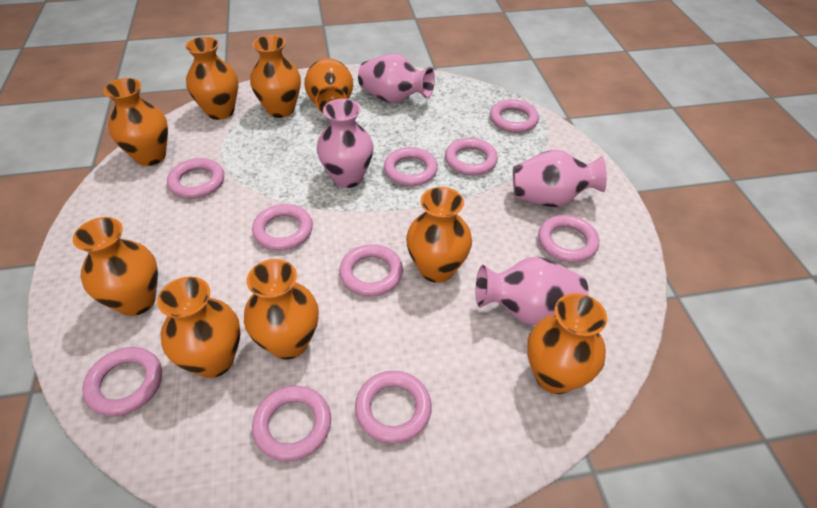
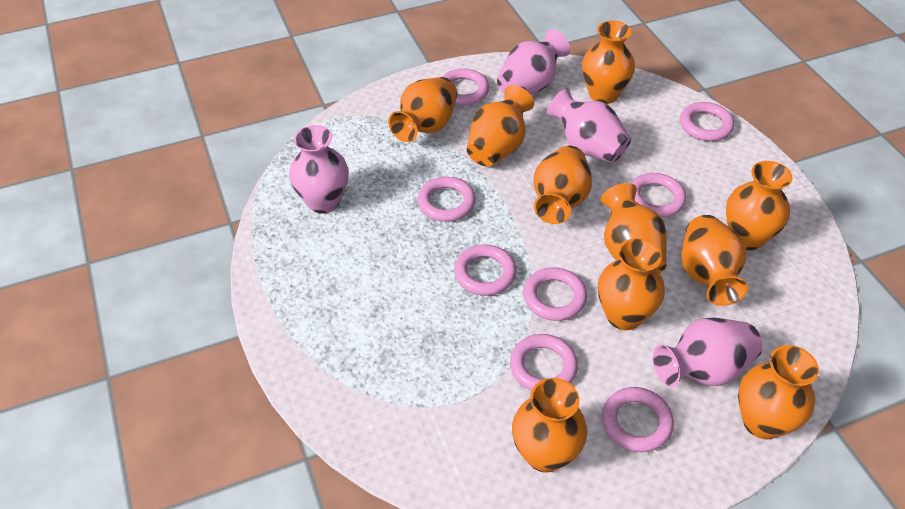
orange vase: [73,217,158,316] [103,78,168,166] [157,277,240,378] [185,36,238,120] [244,259,319,360] [250,35,301,118] [304,58,353,114] [406,187,472,283] [527,293,607,394] = 9 -> [388,77,457,142] [467,85,534,167] [512,378,587,473] [534,146,592,224] [582,21,635,104] [598,238,665,330] [601,183,667,273] [681,215,748,306] [726,161,793,250] [738,345,819,439] = 10
pink ring: [82,347,162,416] [167,158,224,199] [252,204,313,251] [252,385,331,461] [339,244,403,297] [355,371,432,444] [384,147,438,186] [445,138,498,176] [490,99,539,133] [538,215,599,262] = 10 -> [418,176,476,222] [442,68,489,106] [454,244,516,296] [510,334,578,391] [523,267,587,321] [602,387,674,452] [631,173,686,218] [680,102,734,141] = 8

